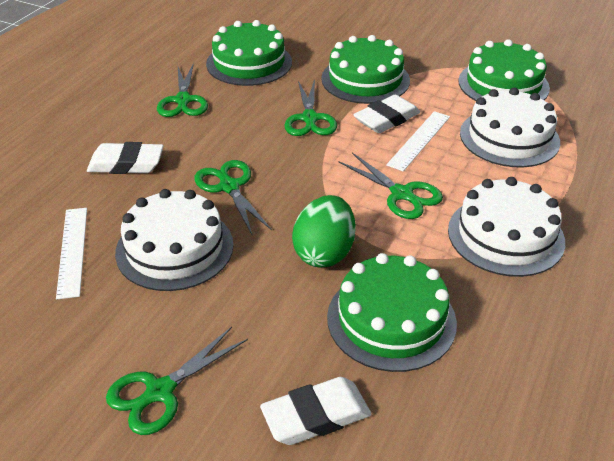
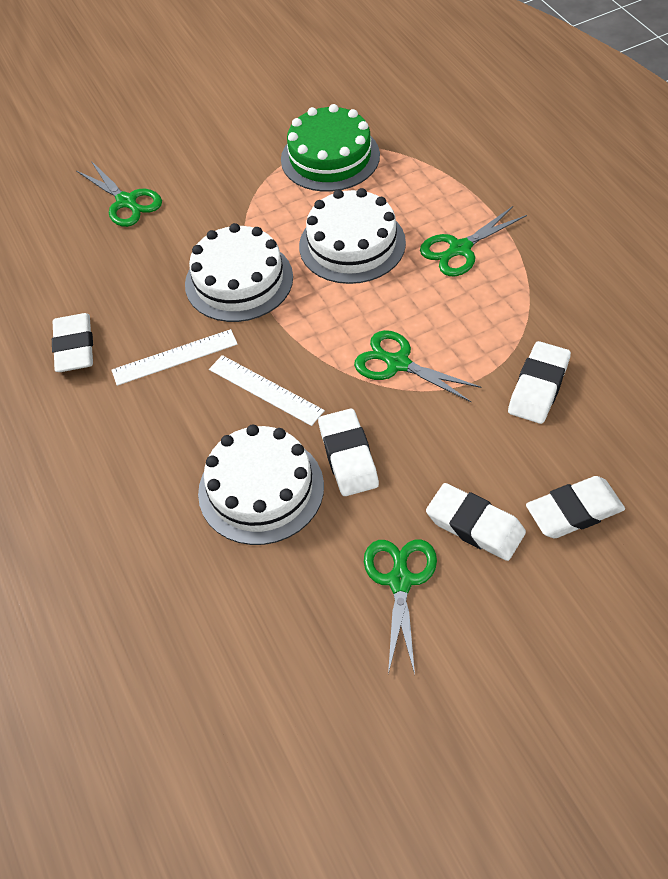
green cake: [206,20,292,86] [321,35,410,104] [327,253,457,372] [459,39,550,101] = 4 -> [281,104,380,192] = 1
green egg: [292,195,356,268] = 1 -> none = 0
green scissors: [106,327,248,435] [157,63,208,117] [194,160,272,234] [284,79,337,136] [339,153,443,219] = 5 -> [77,161,162,227] [354,330,482,402] [364,539,437,674] [420,206,527,276] = 4
white eraser: [87,142,164,174] [260,377,371,445] [353,95,420,133] = 3 -> [52,313,93,372] [318,408,379,496] [426,483,526,561] [508,341,571,424] [526,476,625,538] = 5

